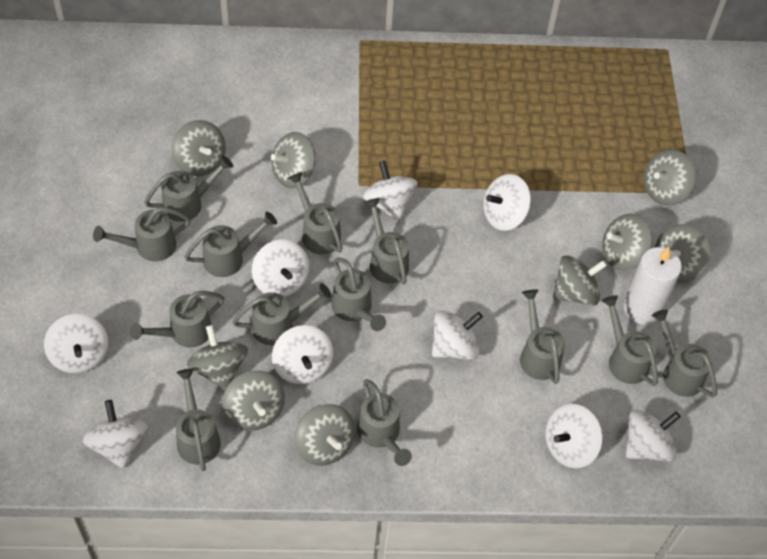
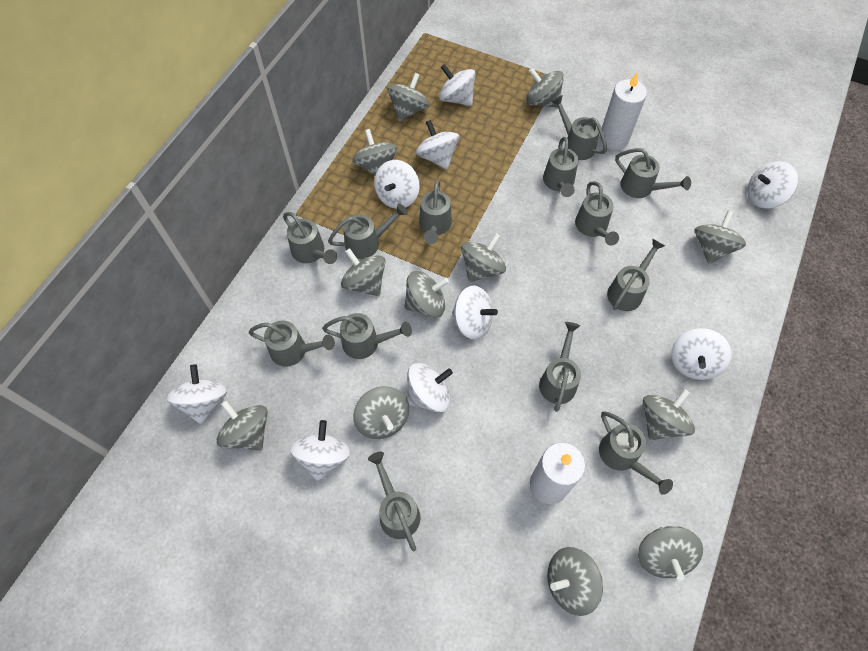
grey spinning top: [172,120,226,176] [187,325,248,390] [222,370,285,431] [271,132,316,188] [295,404,355,466] [553,255,607,306] [602,213,653,271] [644,150,696,206] [655,224,710,282] = 9 -> [217,401,268,451] [341,248,386,296] [352,129,397,175] [353,386,409,439] [388,73,429,122] [404,271,449,318] [461,233,506,282] [526,68,564,108] [547,547,603,616] [638,526,703,581] [643,389,695,440] [695,211,746,264] = 12
white candle: [623,247,682,325] = 1 -> [530,443,585,504] [599,72,647,150] = 2

